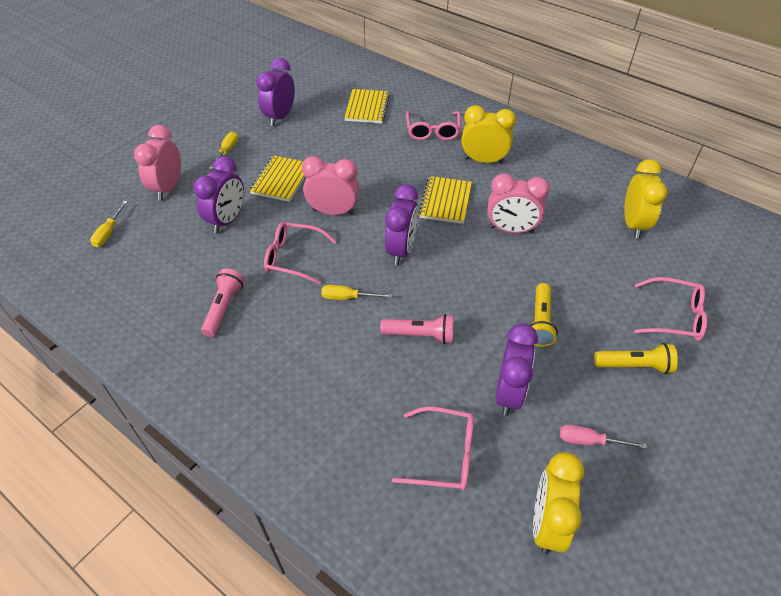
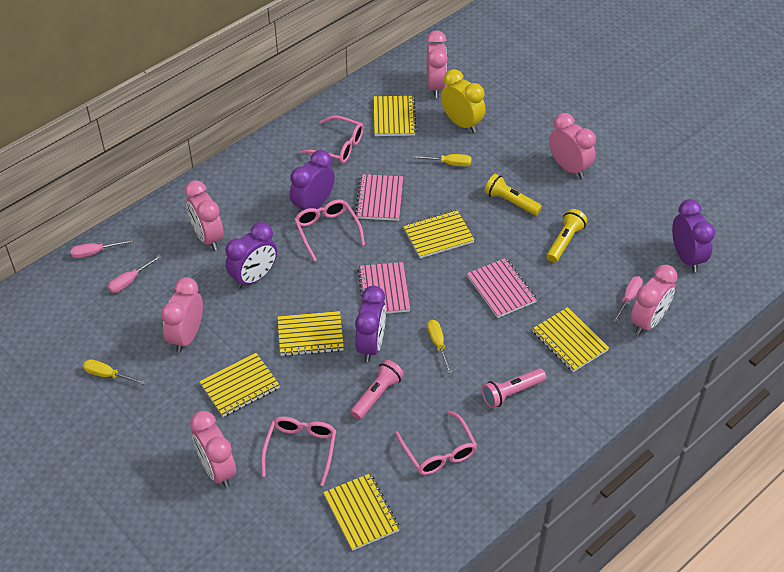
pink clock: [134,125,181,200] [302,156,359,215] [487,173,550,233] = 3 -> [161,277,203,353] [185,180,224,251] [190,411,236,488] [426,30,448,98] [549,113,596,179] [630,265,678,335] = 6
pink notebook: none = 0 -> [355,174,403,221] [358,262,410,314] [467,258,537,318] = 3
pink screwdriver: [560,425,647,449] = 1 -> [70,239,133,258] [108,255,161,293] [612,276,643,323] = 3
yellow clock: [461,105,516,164] [533,452,584,554] [624,159,668,239] = 3 -> [441,69,485,133] = 1
yellow notebook: [249,155,305,202] [344,89,390,123] [419,176,472,224] = 3 -> [199,353,280,417] [278,311,344,356] [323,473,400,551] [373,96,417,136] [403,210,474,258] [532,307,609,372] = 6

